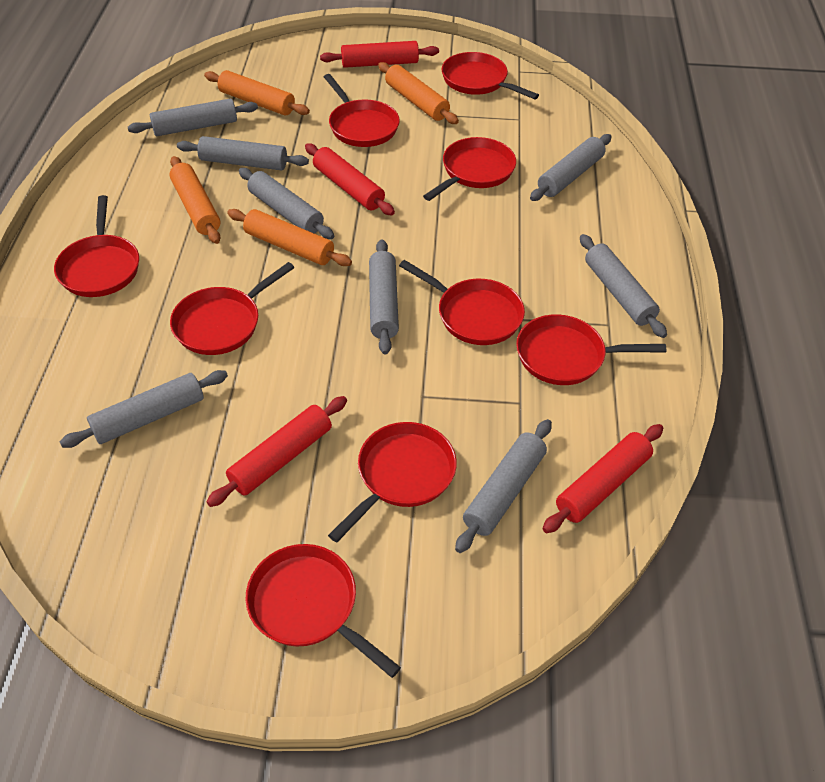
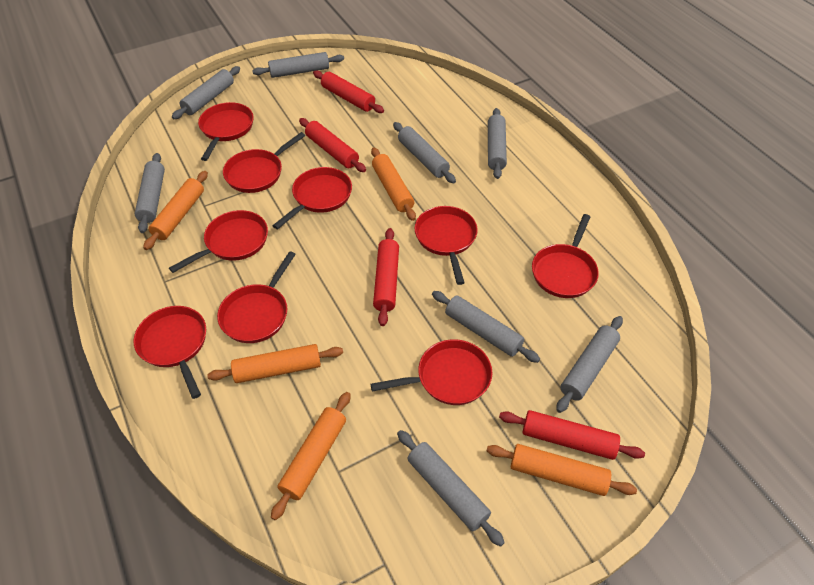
orange rolling pin: [170,156,221,244] [204,70,310,116] [227,209,352,266] [378,62,459,124] = 4 -> [143,171,208,250] [207,344,343,383] [271,392,351,520] [371,148,416,221] [487,444,637,496] = 5

